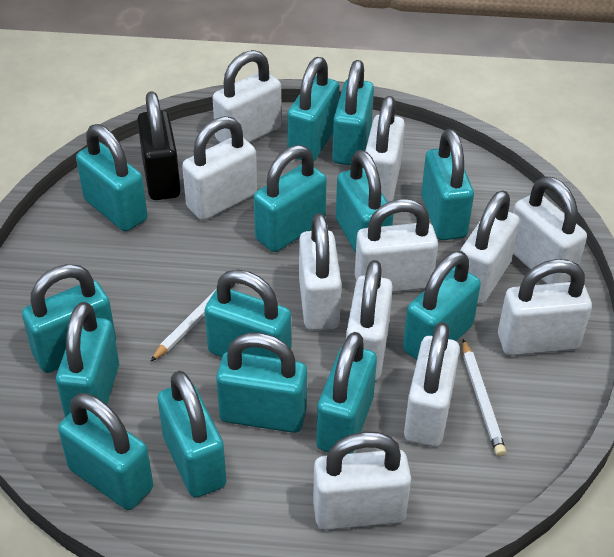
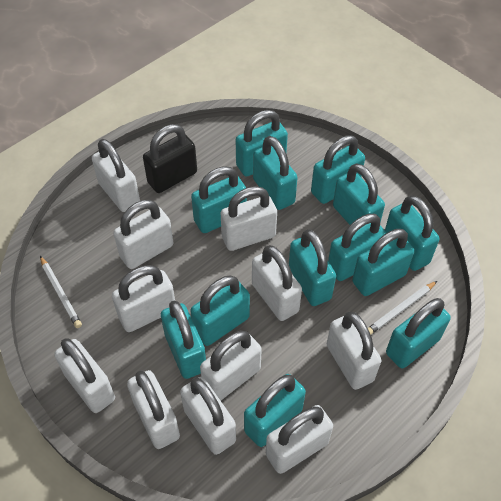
turquoise padlock: [22,264,116,373] [56,302,119,417] [58,393,153,510] [76,124,147,231] [158,370,227,497] [204,269,291,359] [216,333,307,433] [254,145,327,252] [287,57,339,161] [316,332,377,454] [332,60,374,166] [336,150,393,253] [403,251,481,360] [421,129,474,240] = 14 -> [161,301,206,379] [190,275,250,346] [191,166,247,233] [236,110,288,177] [244,374,306,447] [253,136,298,210] [289,229,336,306] [311,135,365,204] [328,214,386,281] [333,163,385,225] [352,229,414,296] [385,195,439,271] [386,298,451,368] = 13

